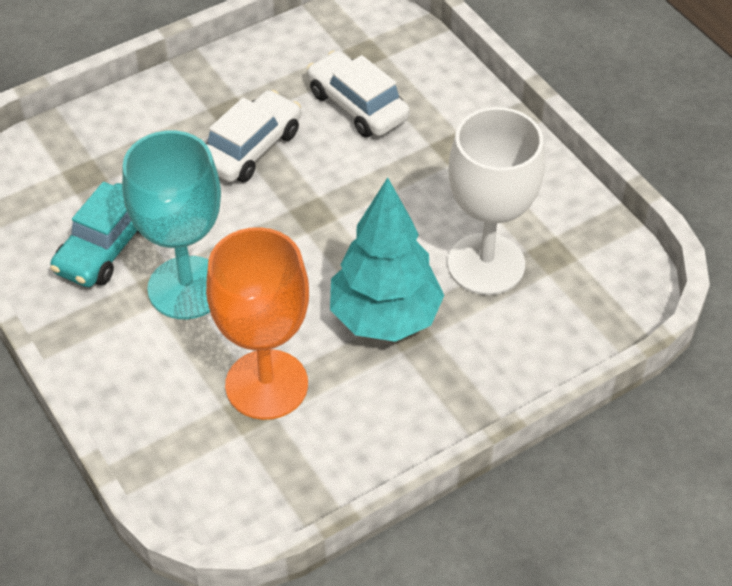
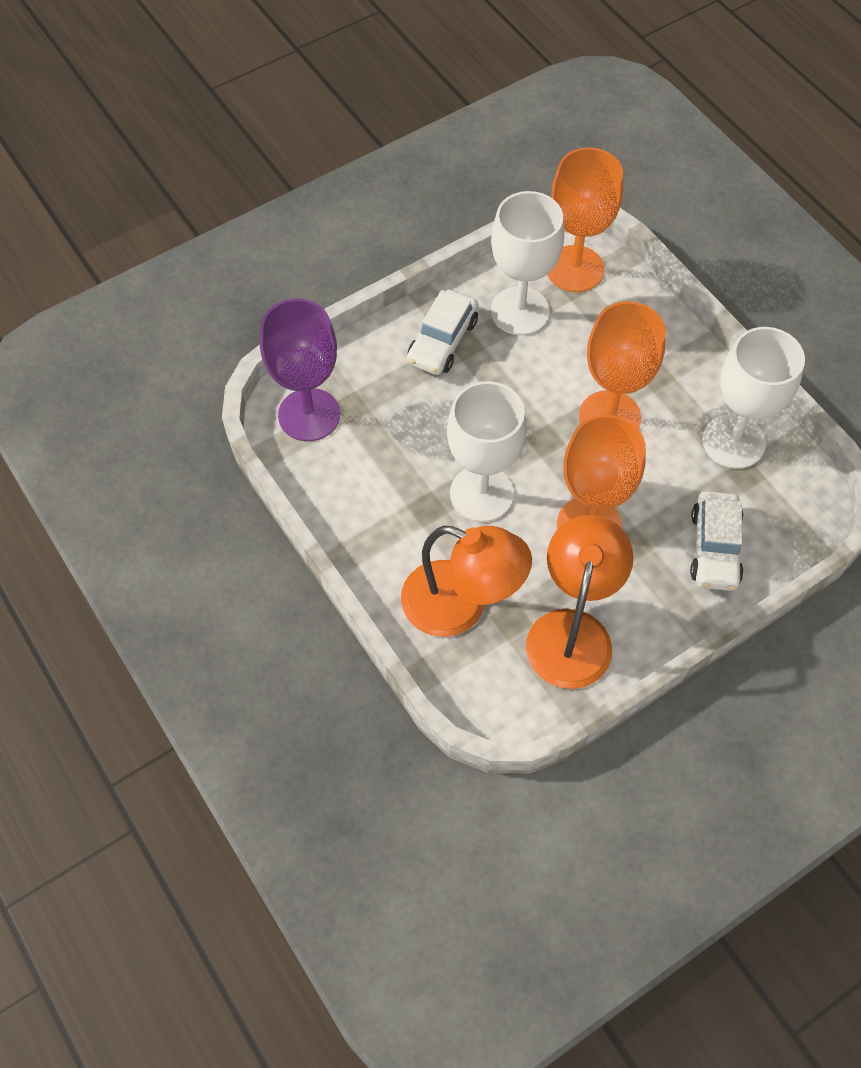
orange goblet: [206,227,309,420] = 1 -> [547,147,623,292] [557,415,646,530] [579,301,666,429] = 3
orange lamp: none = 0 -> [401,526,532,637] [526,515,634,689] = 2
purple goblet: none = 0 -> [260,299,340,441] = 1
turquoise car: [50,182,140,287] = 1 -> none = 0
turquoise goblet: [122,130,221,319] = 1 -> none = 0
turquoise tree: [330,177,444,342] = 1 -> none = 0
white goblet: [448,107,545,295] = 1 -> [447,381,527,522] [491,191,564,335] [702,327,805,469] = 3

